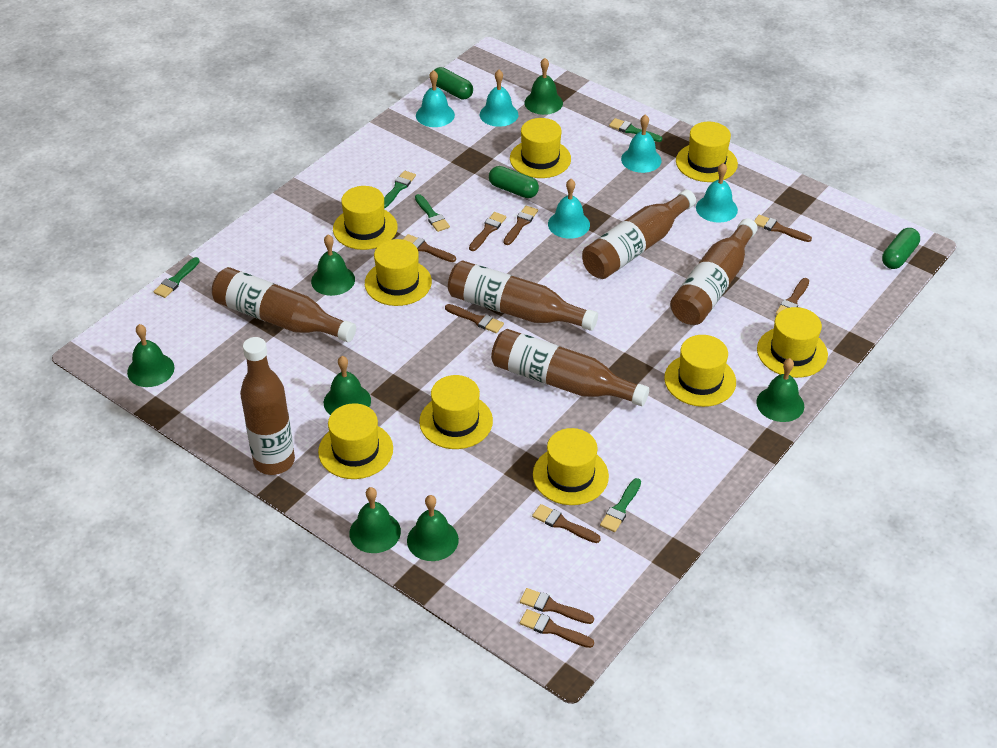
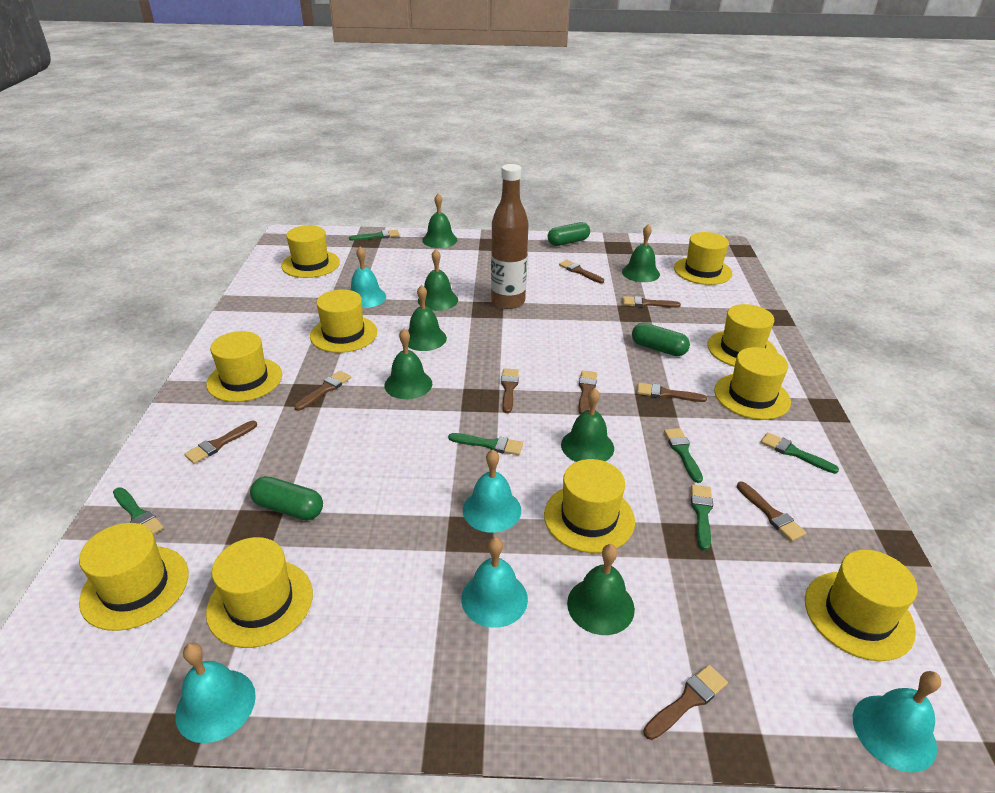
brown bottle: [212,267,356,342] [240,337,295,475] [448,261,598,331] [491,329,649,406] [582,190,696,279] [670,218,758,325] = 6 -> [491,164,529,309] = 1
green brush: [153,257,200,298] [384,171,416,208] [415,194,450,232] [600,478,641,532] [609,118,662,142] = 5 -> [113,487,164,534] [349,230,400,241] [448,433,523,455] [664,428,703,483] [691,485,713,551] [760,432,839,474] = 6
yellow hat: [318,403,393,479] [333,186,398,250] [365,239,432,306] [419,375,493,449] [510,118,571,178] [533,428,609,505] [664,335,736,407] [676,122,738,182] [757,307,828,378] = 9 -> [79,523,189,631] [206,331,282,402] [206,537,313,648] [281,225,340,278] [310,289,377,353] [544,459,635,553] [674,232,733,285] [707,304,777,367] [714,347,791,420] [805,550,918,661] = 10

